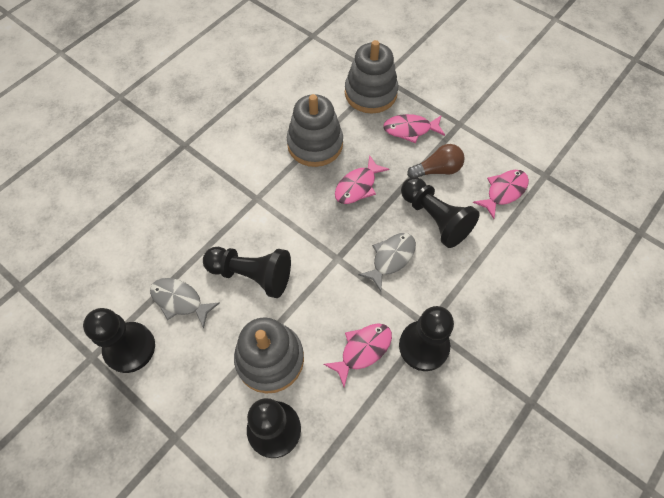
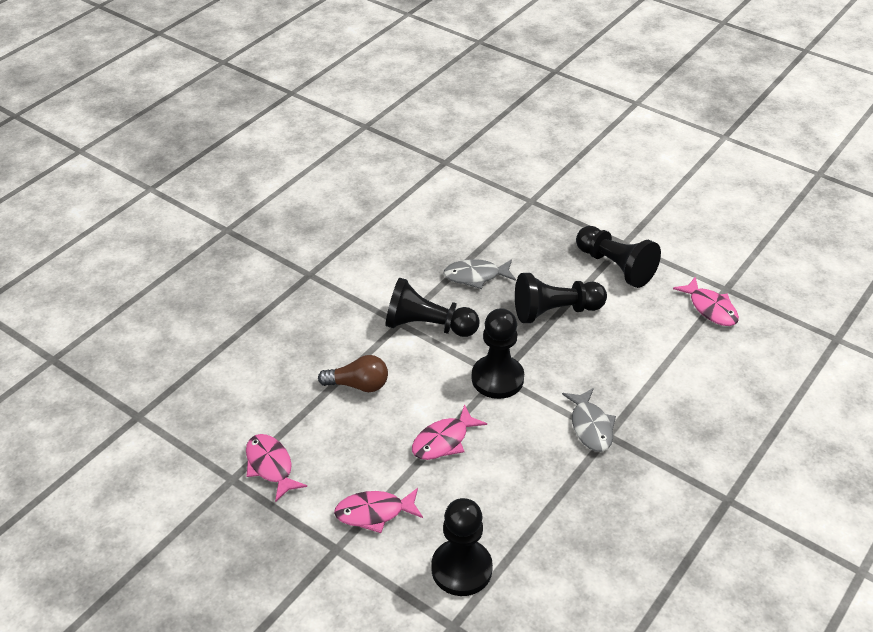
grey stacking toy: [234,317,304,394] [287,94,343,167] [345,40,398,113] = 3 -> none = 0

